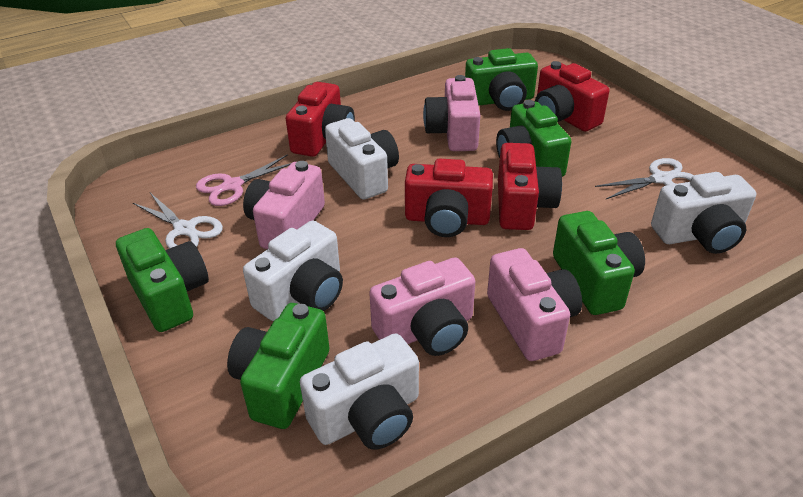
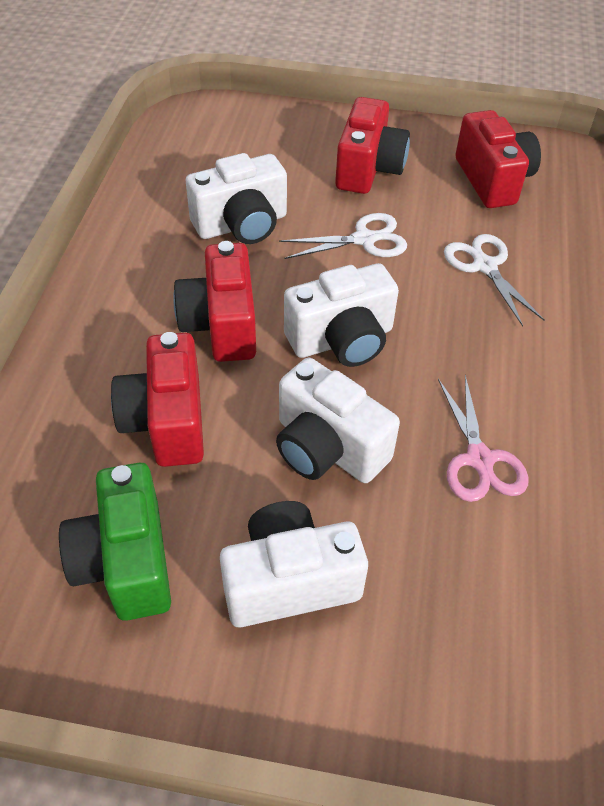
green camera: [116,228,209,332] [227,303,329,429] [465,48,538,111] [496,100,571,177] [553,211,645,315] = 5 -> [59,463,171,621] = 1
pink camera: [243,161,325,249] [369,257,475,356] [423,75,480,151] [487,248,582,361] = 4 -> none = 0

